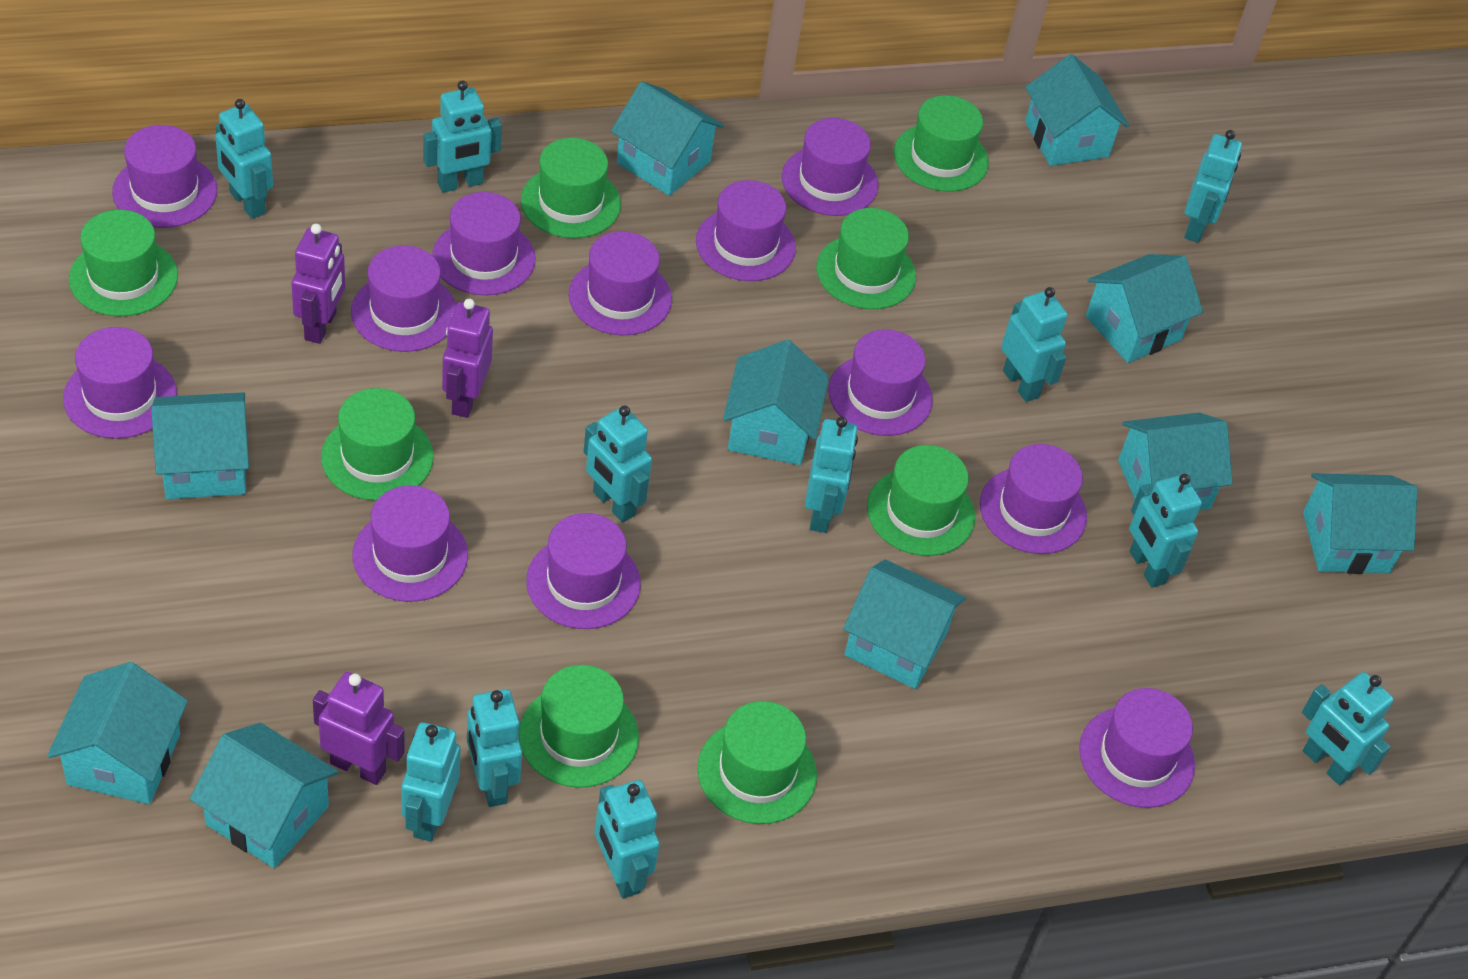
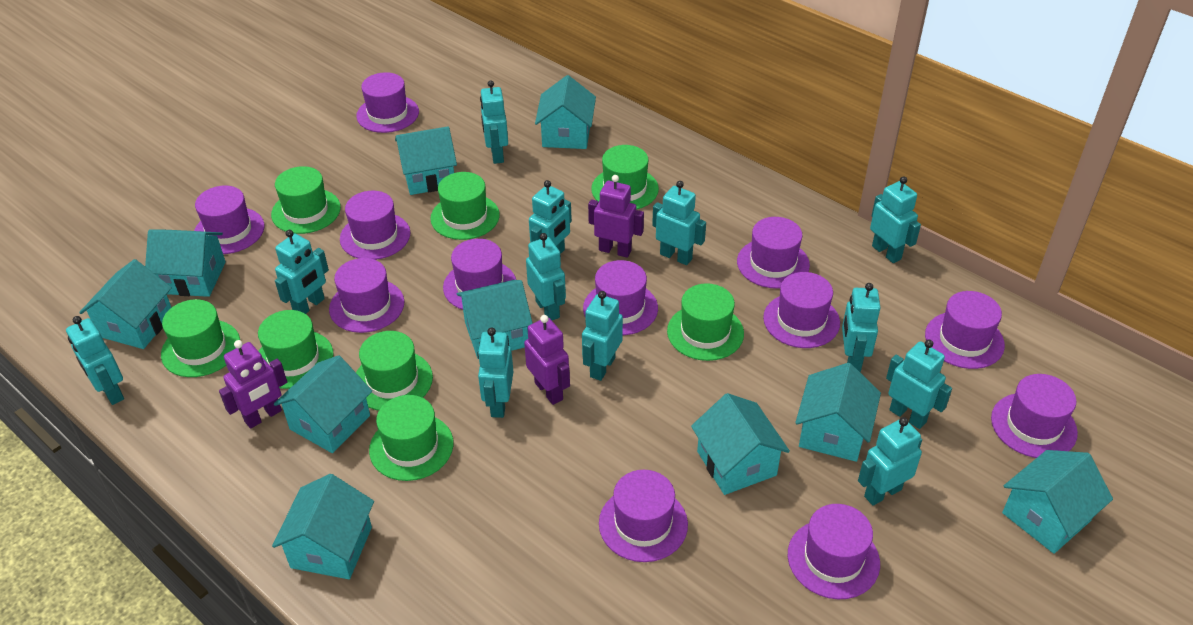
turquoise robot: [215,99,273,219] [402,722,461,842] [423,80,502,193] [467,689,522,807] [584,405,652,523] [594,780,660,898] [805,417,858,533] [1001,287,1067,402] [1129,474,1202,587] [1184,130,1242,243] [1302,672,1394,785] = 11 -> [66,316,124,405] [275,230,329,314] [477,328,513,418] [480,80,508,164] [526,233,566,320] [529,180,572,254] [582,291,623,381] [652,181,706,265] [842,283,880,372] [858,417,922,506] [870,176,921,263] [886,340,952,429] = 12

